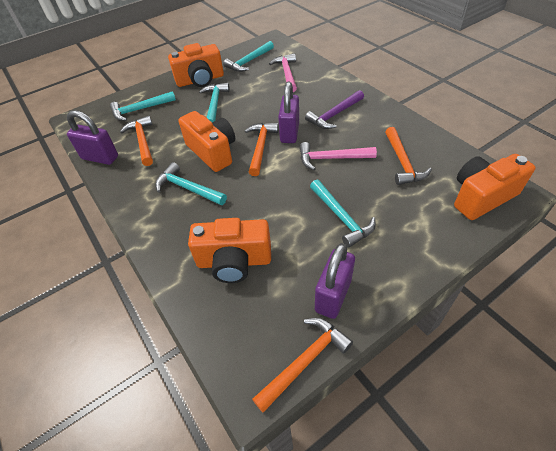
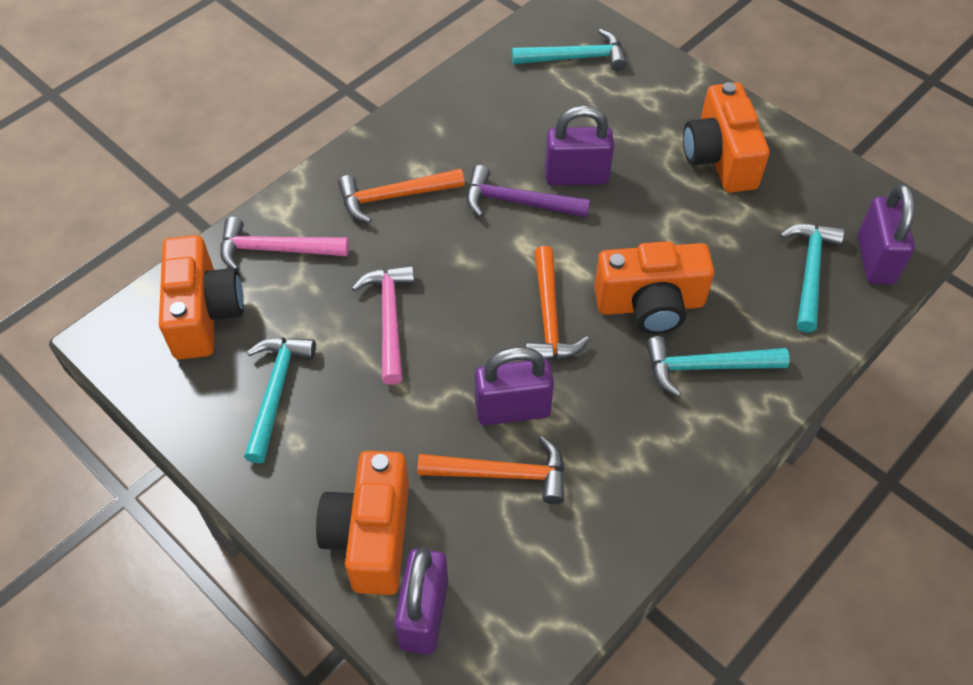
orange hammer: [120,116,153,166] [245,123,279,176] [252,318,353,413] [385,127,432,185] = 4 -> [338,169,465,223] [417,436,564,504] [525,246,590,361] = 3
purple padlock: [67,110,118,165] [278,82,299,143] [315,243,355,319] = 3 -> [394,547,448,655] [475,347,554,425] [545,105,614,186] [858,184,915,284] = 4
turquoise hammer: [110,91,176,121] [155,162,227,205] [199,83,230,122] [223,41,274,72] [310,180,376,247] = 5 -> [244,338,316,464] [512,29,627,71] [646,336,789,397] [780,224,844,333] = 4

